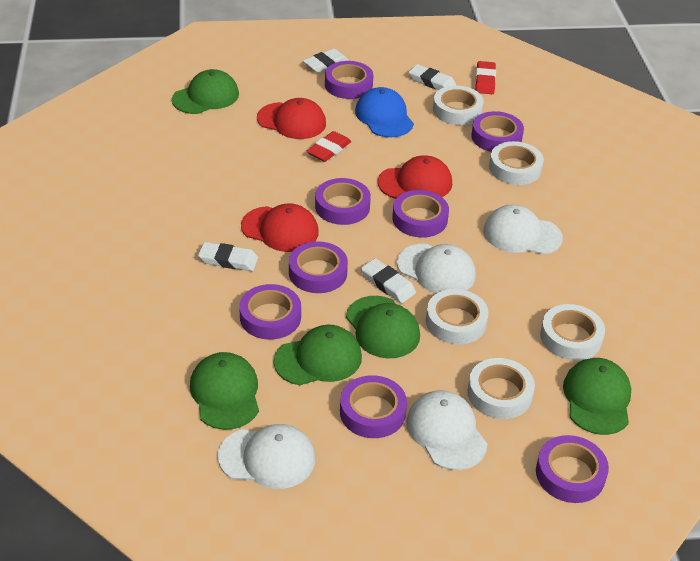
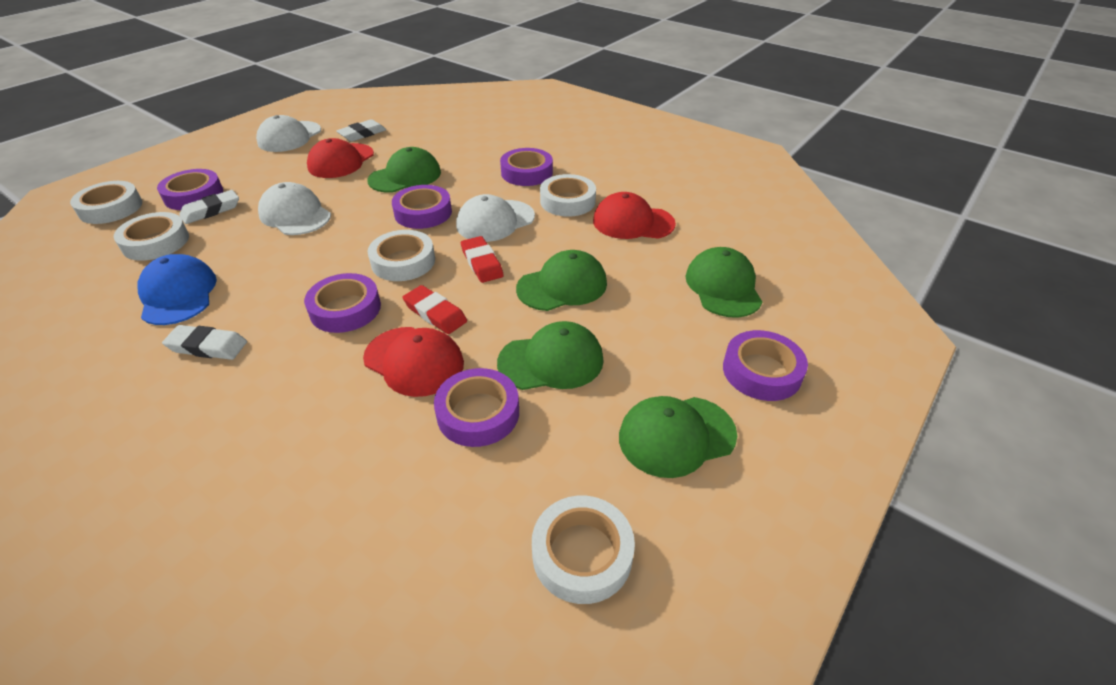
purple tape: [239,284,301,340] [289,241,348,293] [315,178,371,225] [325,61,373,99] [340,375,407,438] [392,190,449,238] [471,111,524,152] [536,435,609,503] = 8 -> [157,169,223,210] [304,273,381,333] [392,185,452,229] [434,368,519,447] [500,148,553,186] [723,330,808,401] = 6
white cap: [218,424,315,489] [397,244,476,294] [406,390,487,470] [483,205,563,255] = 4 -> [256,115,321,152] [258,182,331,235] [456,194,535,242] = 3
white eraser: [198,242,258,271] [303,49,349,73] [361,258,416,303] [409,64,456,90] = 4 -> [162,325,247,360] [179,190,239,224] [336,119,387,142] = 3

